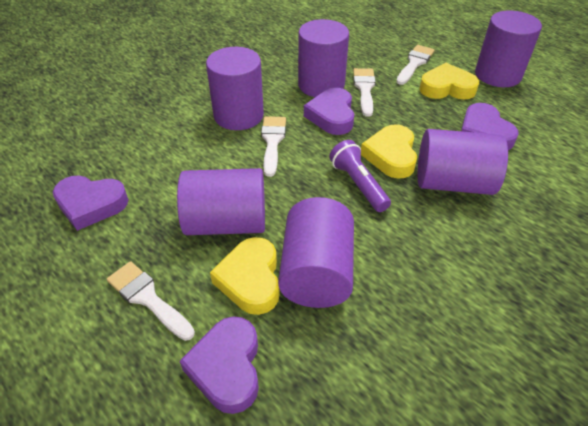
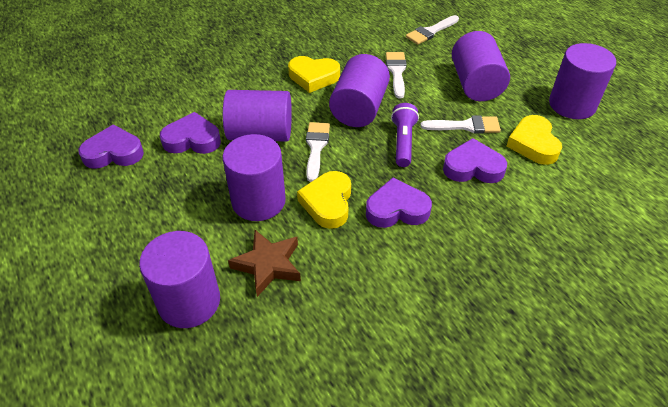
brown star: none = 0 -> [228,230,301,297] = 1

